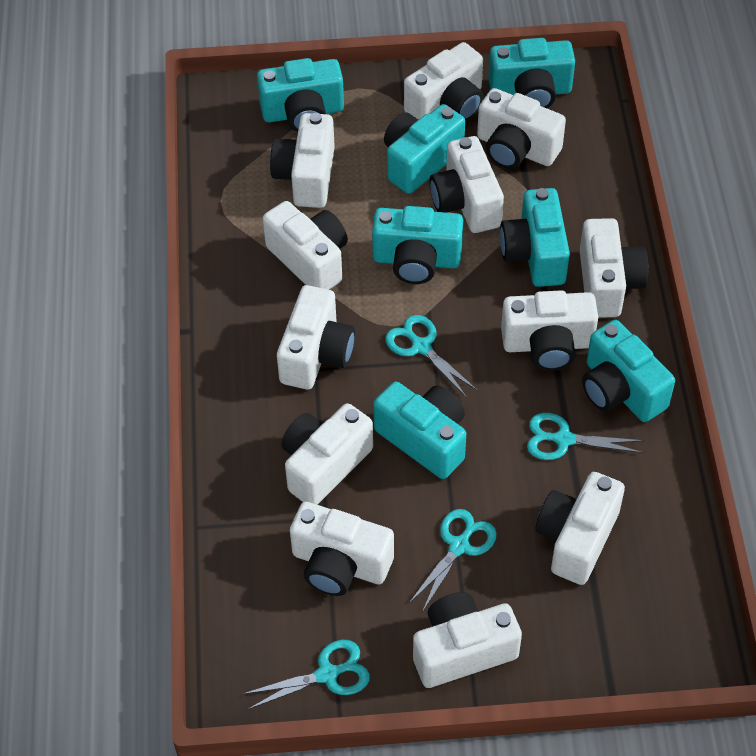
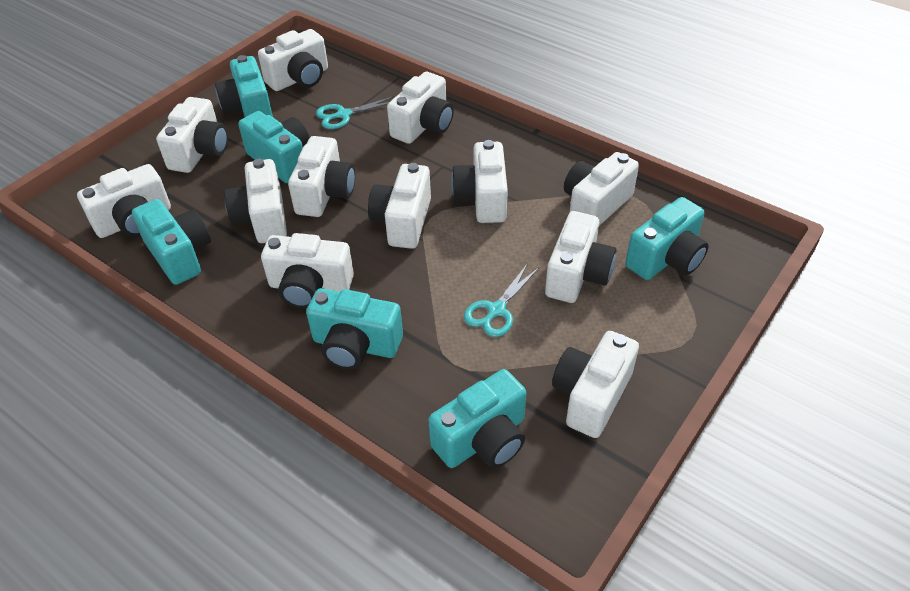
turquoise camera: [257,58,344,132] [372,206,463,284] [373,382,466,479] [384,104,465,194] [488,38,575,108] [500,188,570,287] [582,320,675,422] = 7 -> [132,199,211,285] [215,55,273,117] [238,111,310,183] [306,288,403,370] [428,369,526,468] [625,197,709,280] = 6
turquoise scissors: [243,640,370,710] [385,315,478,398] [408,509,497,612] [527,413,644,460] = 4 -> [316,96,394,129] [464,263,539,337] = 2

